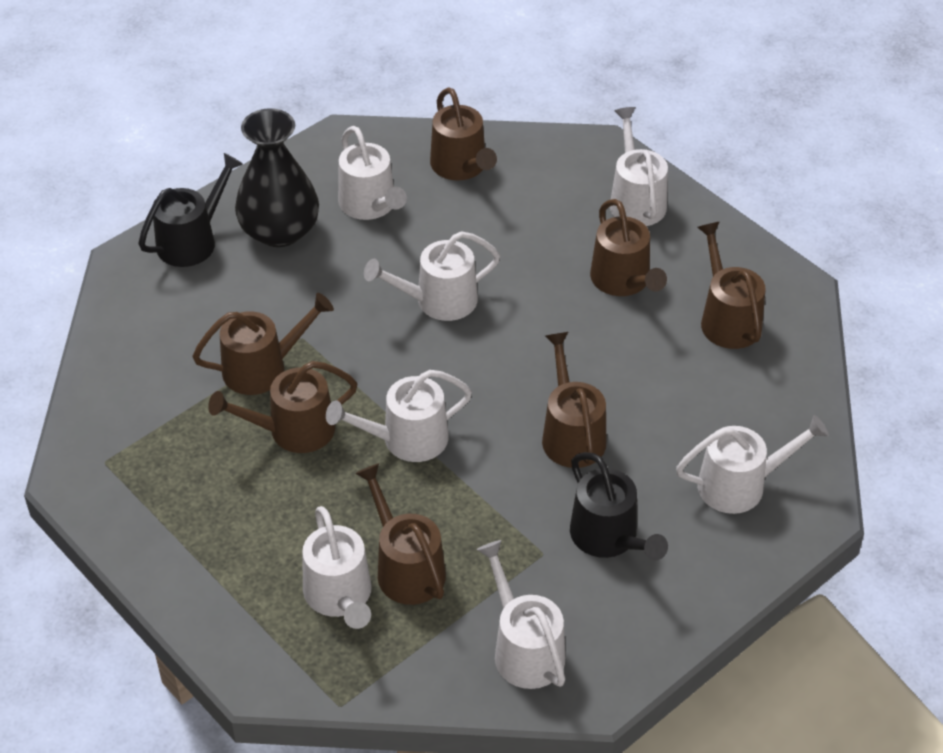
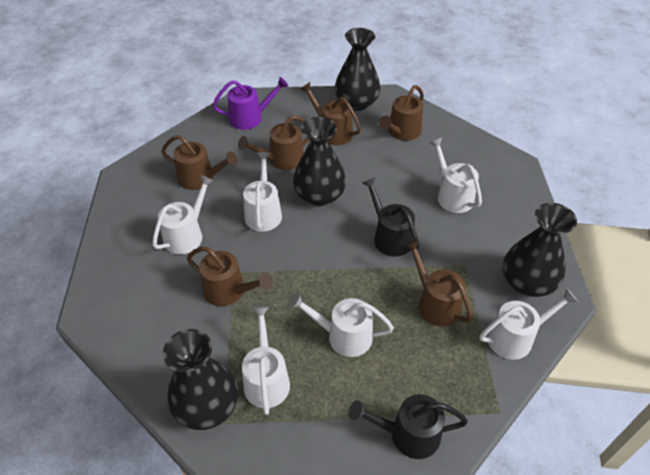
black vase: [235,108,319,247] = 1 -> [163,329,238,430] [293,117,346,206] [335,28,380,111] [503,203,577,297] = 4
brown watering can: [192,293,334,395] [208,361,357,453] [355,463,446,605] [430,87,497,181] [542,332,606,468] [590,199,667,296] [697,222,766,349] = 7 -> [161,135,238,190] [187,247,273,306] [238,115,310,170] [300,82,361,145] [379,85,424,141] [404,239,473,326] = 6
purple watering can: none = 0 -> [213,77,288,130] = 1
white watering can: [302,506,372,629] [326,370,472,462] [338,126,407,220] [364,231,500,321] [477,540,565,689] [610,107,668,226] [676,415,829,514] = 7 -> [152,175,214,254] [242,306,290,415] [243,152,282,232] [289,293,394,357] [429,138,482,213] [480,288,578,360] = 6

